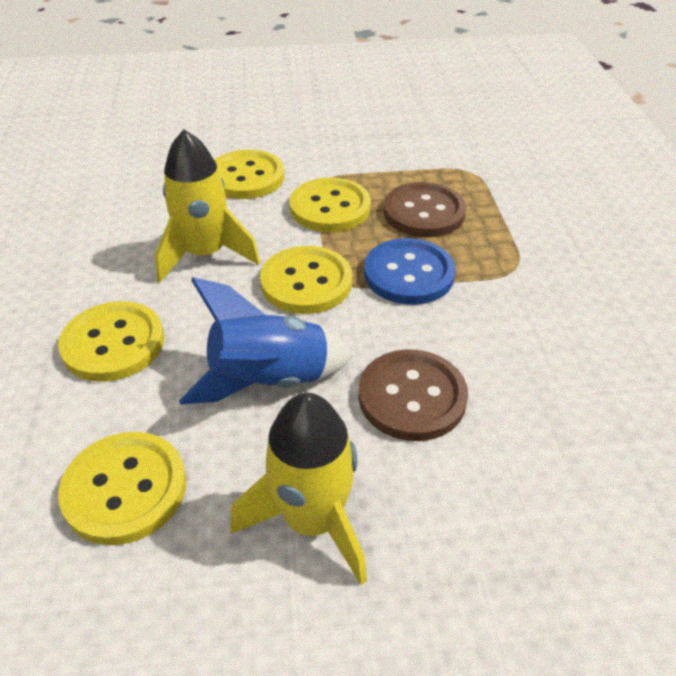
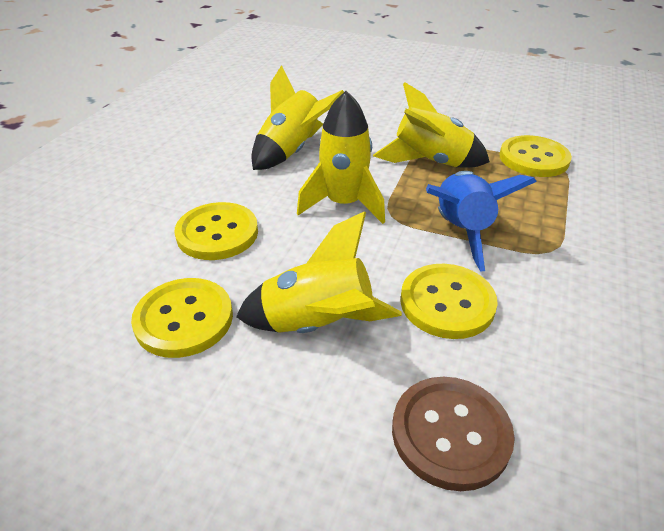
blue button: [364,238,456,305] = 1 -> none = 0
brown button: [358,349,468,441] [384,182,466,237] = 2 -> [392,377,515,491] = 1
yellow button: [58,301,164,382] [58,432,186,545] [215,150,285,199] [260,246,352,314] [290,178,371,232] = 5 -> [131,278,233,358] [174,202,258,260] [400,264,498,339] [500,135,572,177] = 4
yellow rocket: [155,130,260,282] [231,393,367,585] = 2 -> [236,211,402,333] [252,65,344,170] [297,91,385,224] [373,82,490,168] = 4

